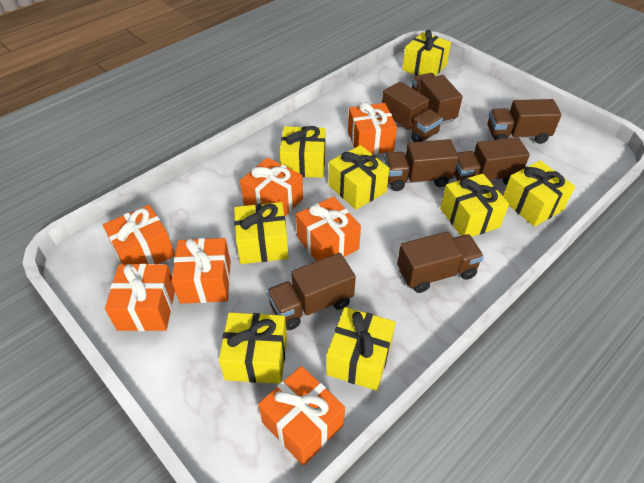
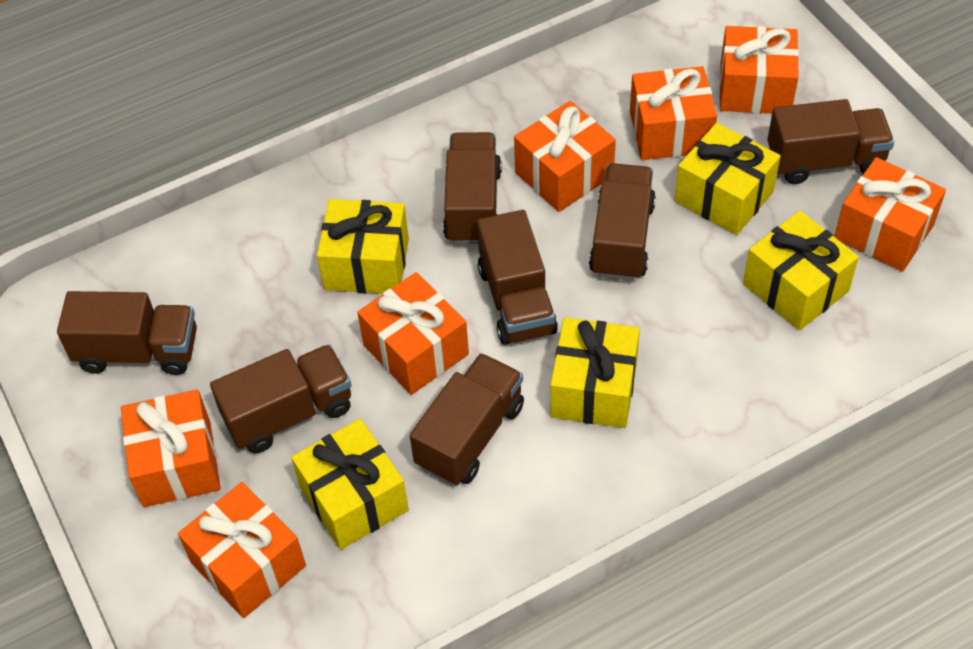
yellow gift: [219,312,287,384] [234,202,289,264] [280,126,326,178] [326,307,396,391] [329,145,390,210] [402,30,451,76] [440,174,509,237] [503,160,575,227] = 8 -> [291,419,409,550] [317,199,409,294] [550,317,640,428] [674,123,781,235] [743,211,859,331] = 5

